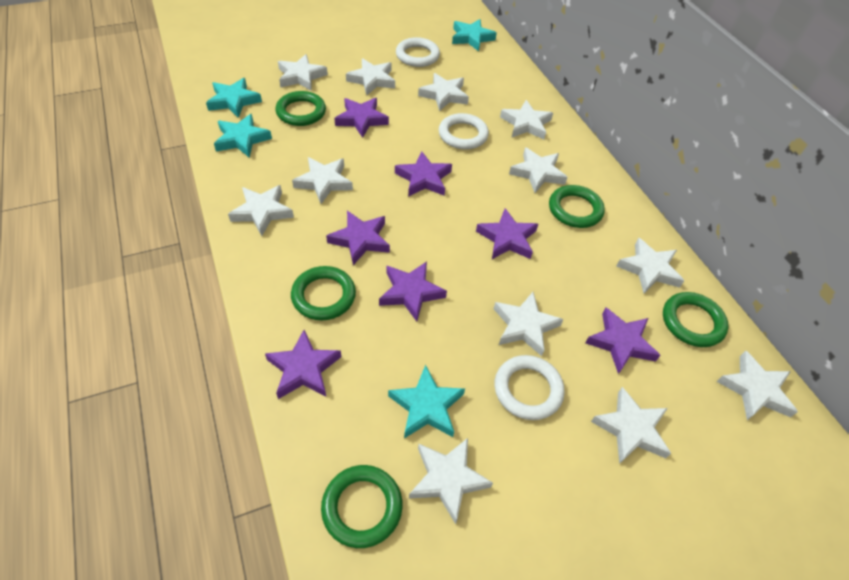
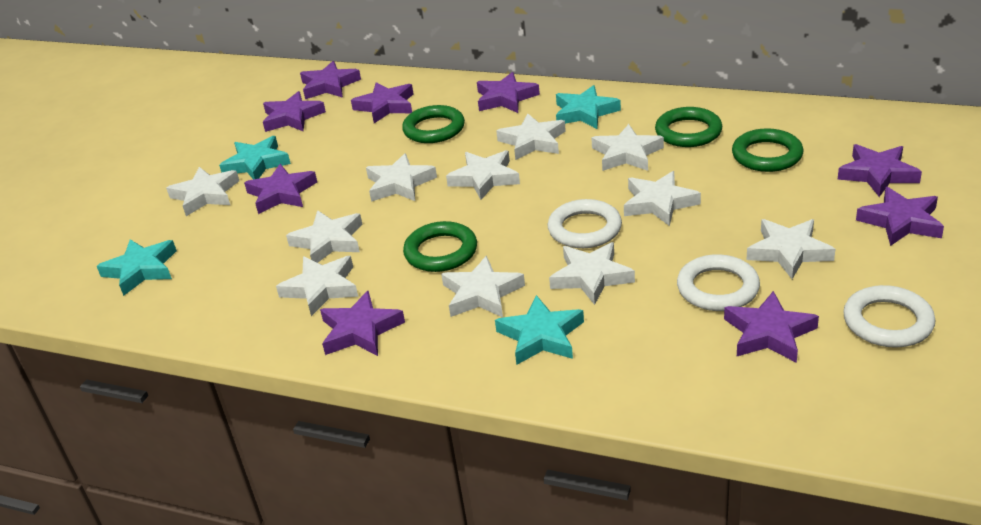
green ring: [275,91,326,126] [291,266,356,320] [321,465,403,548] [549,185,605,228] [663,292,728,347] = 5 -> [402,105,465,143] [403,221,477,272] [655,107,722,147] [732,128,804,172] = 4
purple star: [265,330,341,399] [326,211,390,265] [334,98,389,138] [379,261,447,321] [395,151,452,197] [476,208,538,259] [586,308,660,374] = 7 -> [244,164,317,214] [263,91,326,132] [300,61,361,99] [320,291,405,356] [351,82,413,123] [477,72,540,113] [724,291,819,363] [837,144,922,197] [856,187,944,246] = 9
white star: [228,185,294,236] [278,54,328,91] [292,157,353,204] [346,58,395,95] [409,438,493,524] [418,73,469,111] [494,292,564,356] [500,100,553,139] [509,147,568,193] [591,387,671,464] [616,238,684,293] [716,351,798,420] = 12 -> [166,167,239,216] [276,256,358,316] [286,210,363,263] [366,153,437,202] [441,256,525,317] [446,150,520,200] [496,113,566,160] [549,242,635,305] [591,124,664,171] [624,171,701,226] [746,219,835,279] = 11

